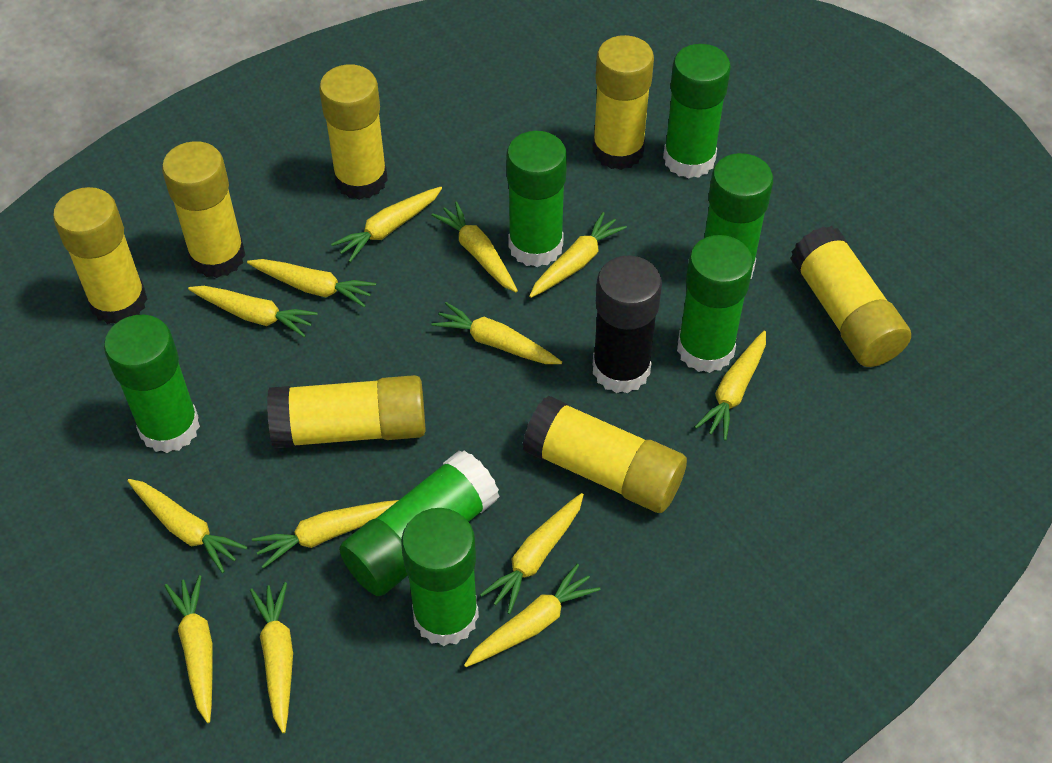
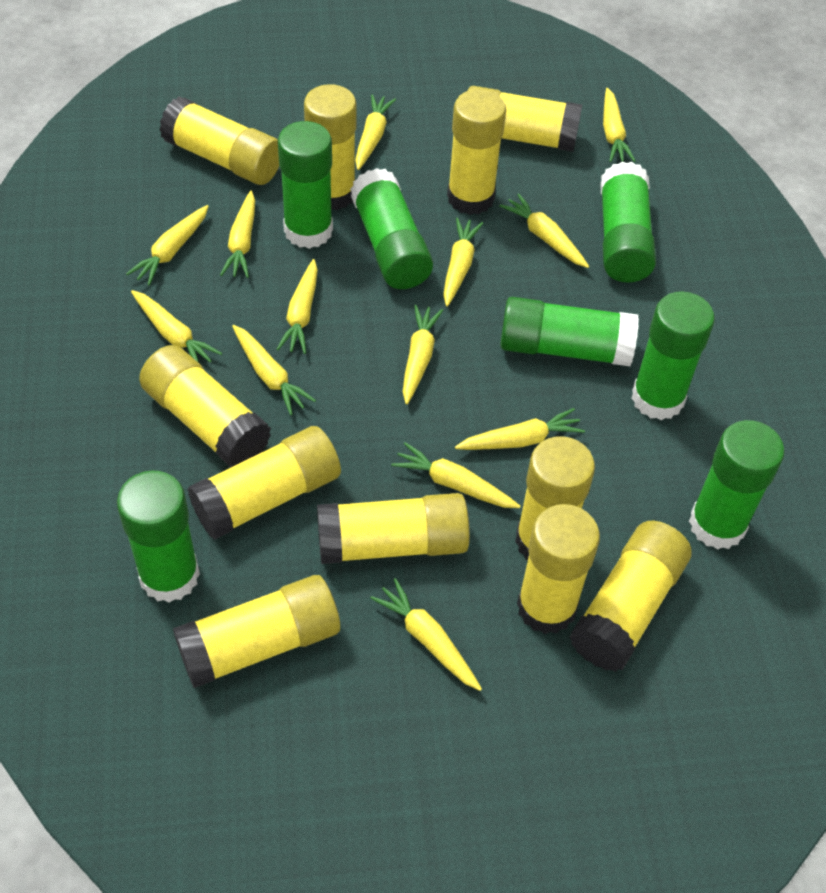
black glue stick: [593,256,662,393] = 1 -> none = 0
yellow glue stick: [53,187,147,324] [162,141,246,278] [267,375,425,449] [319,64,388,200] [523,395,687,513] [592,35,654,170] [790,226,911,367] = 7 -> [139,345,271,467] [159,97,279,185] [173,575,340,688] [188,426,341,540] [304,84,357,210] [317,493,470,564] [447,89,506,215] [467,86,582,152] [515,436,595,560] [517,504,600,634] [569,521,691,672] = 11

